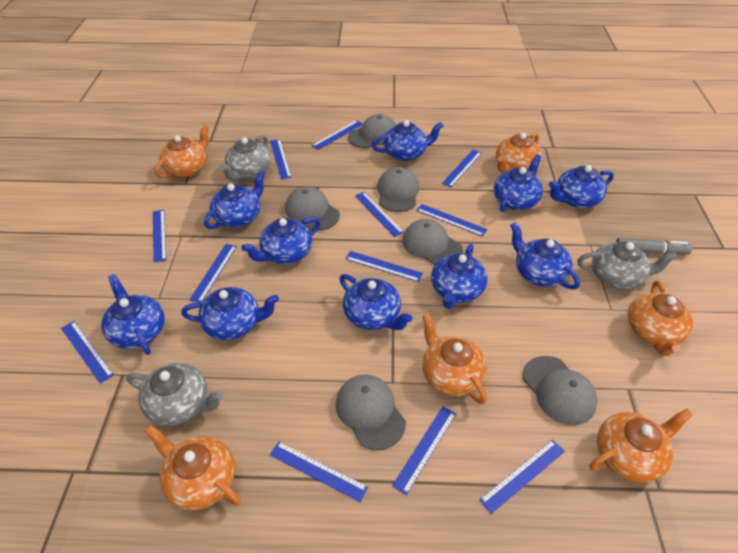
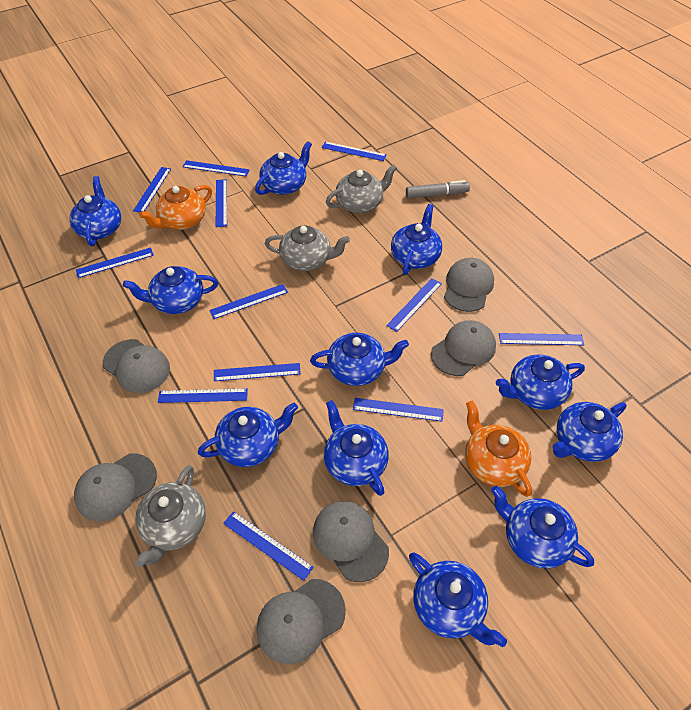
blue teapot: [101,274,165,355] [181,287,279,340] [204,171,266,229] [241,217,320,264] [339,274,413,330] [372,120,443,161] [431,244,488,309] [493,154,543,212] [510,222,580,289] [549,165,614,208] = 10 -> [69,176,121,246] [123,266,218,314] [198,403,298,467] [255,141,312,195] [310,333,409,386] [324,400,389,496] [391,204,442,275] [409,552,507,647] [491,486,594,569] [496,355,585,410] [553,402,626,462] = 11
orange teapot: [145,425,241,510] [155,125,209,179] [422,313,487,404] [496,133,542,173] [590,409,693,483] [628,280,693,356] = 6 -> [139,185,212,230] [465,401,532,497] = 2

